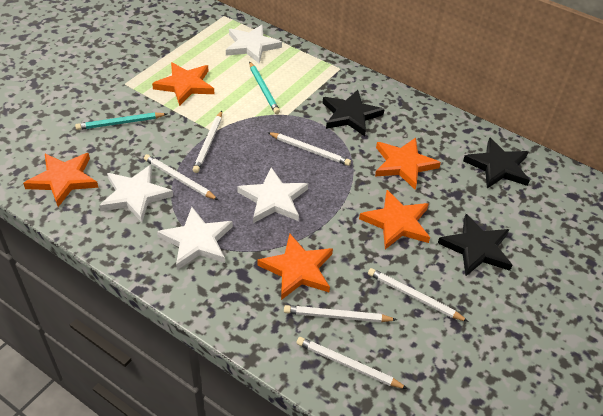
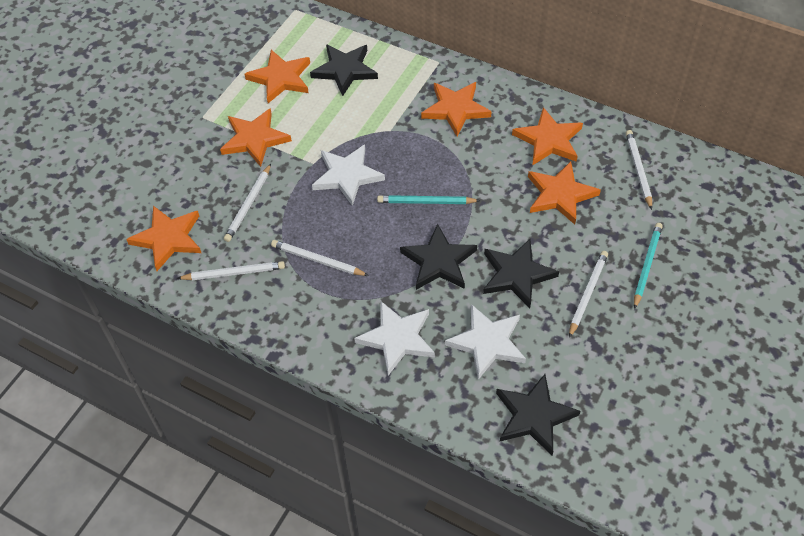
black star: [323,90,385,136] [438,214,513,276] [463,137,530,188] = 3 -> [310,44,378,96] [400,224,477,290] [483,239,559,308] [496,374,580,455] = 4
orange star: [23,153,99,207] [152,62,214,106] [257,234,333,300] [359,190,430,249] [375,138,441,189] = 5 -> [126,206,201,271] [220,108,292,167] [245,50,310,103] [421,82,492,136] [512,107,583,166] [528,161,601,225] = 6
white pencil: [144,154,218,200] [192,111,222,173] [267,132,351,166] [284,305,397,322] [297,337,408,389] [368,268,469,322] = 6 -> [177,261,285,280] [224,164,271,242] [271,240,369,276] [569,251,608,338] [626,130,652,210] = 5
white star: [99,165,173,222] [157,207,233,270] [226,25,282,64] [237,167,308,223] = 4 -> [312,144,385,206] [354,301,435,375] [445,304,526,380] = 3

